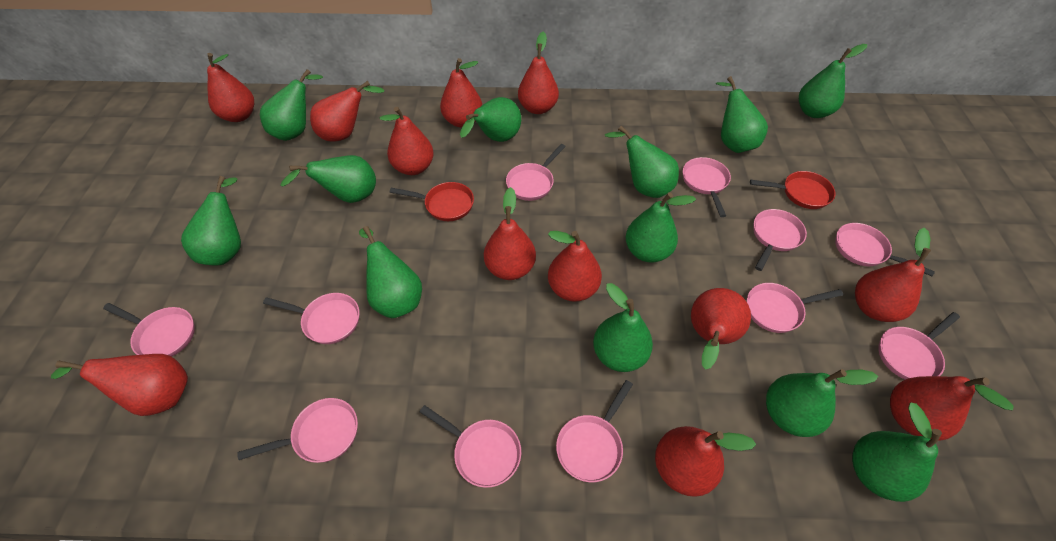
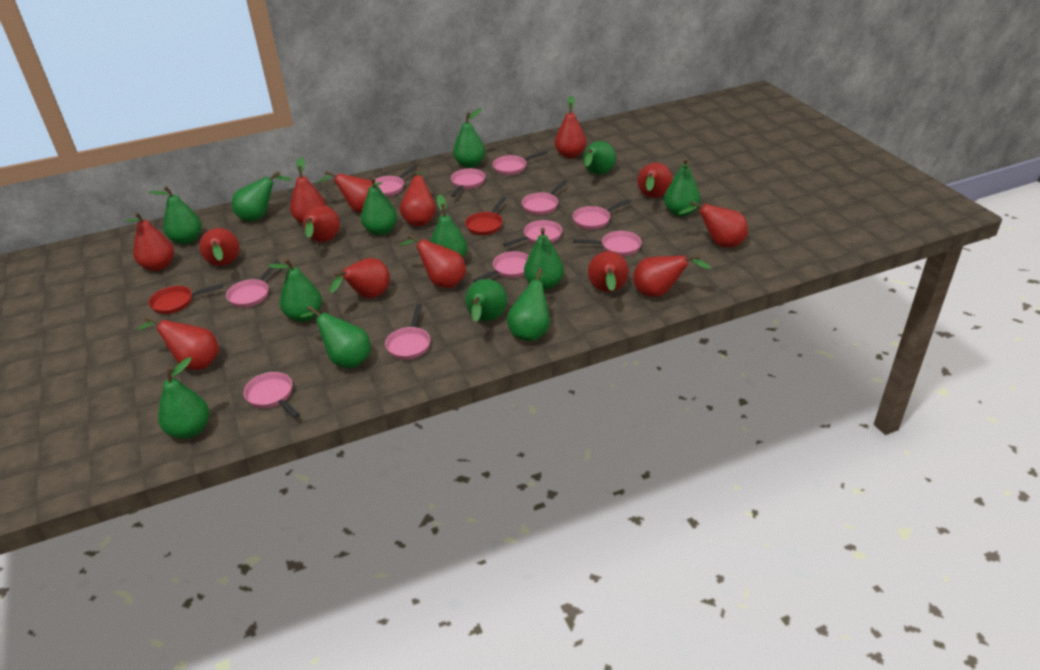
green pear: [181,176,241,265] [260,69,323,141] [280,155,376,203] [359,226,422,318] [460,97,521,142] [593,283,653,372] [605,126,679,198] [626,192,696,263] [716,76,768,153] [766,369,878,437] [799,44,867,118] [852,402,942,502] = 12 -> [149,186,202,244] [158,357,210,439] [232,171,292,222] [268,258,322,322] [300,306,371,368] [361,177,397,235] [430,194,467,258] [453,108,485,168] [465,279,507,322] [507,268,550,341] [524,228,564,290] [583,141,616,175] [664,158,701,217] = 13
red pear: [51,354,188,416] [207,53,254,122] [310,81,385,142] [380,107,434,175] [440,58,482,128] [484,187,536,280] [518,32,559,114] [548,231,602,302] [655,426,756,497] [691,288,751,370] [855,228,931,322] [890,376,1013,441] = 12 -> [125,212,174,271] [137,316,219,370] [199,228,239,266] [290,157,326,224] [303,205,340,242] [317,171,377,213] [329,258,390,298] [399,234,466,288] [400,166,436,226] [555,96,586,158] [588,251,629,292] [633,255,711,297] [637,163,673,198] [678,201,748,247] = 14

